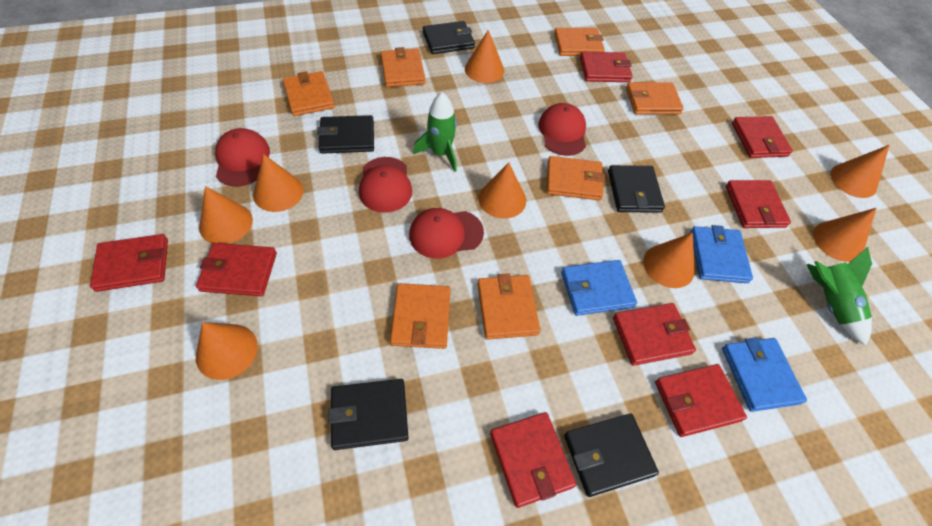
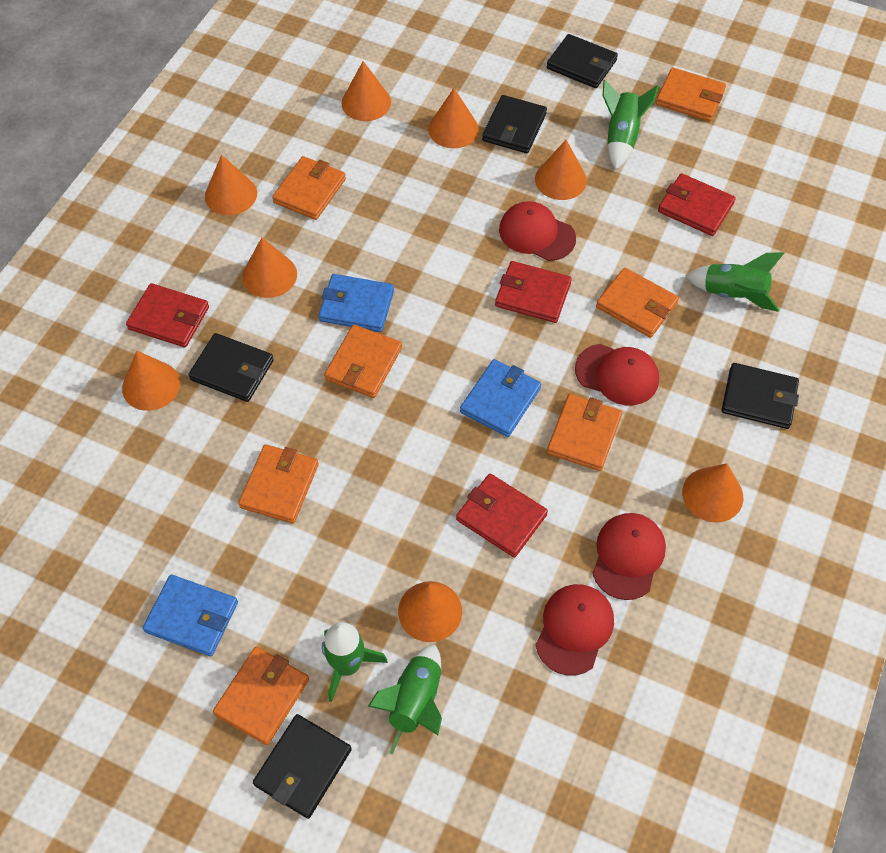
green rocket: [413,92,457,172] [806,247,872,346] = 2 -> [322,622,388,702] [368,645,442,755] [602,79,659,170] [686,252,784,312] = 4
red wallet: [90,234,168,292] [196,243,277,296] [490,412,576,508] [580,52,633,82] [613,303,696,366] [655,364,747,437] [726,180,791,228] [732,116,793,158] = 8 -> [126,283,209,347] [456,473,548,558] [495,261,572,323] [658,173,736,236] = 4

